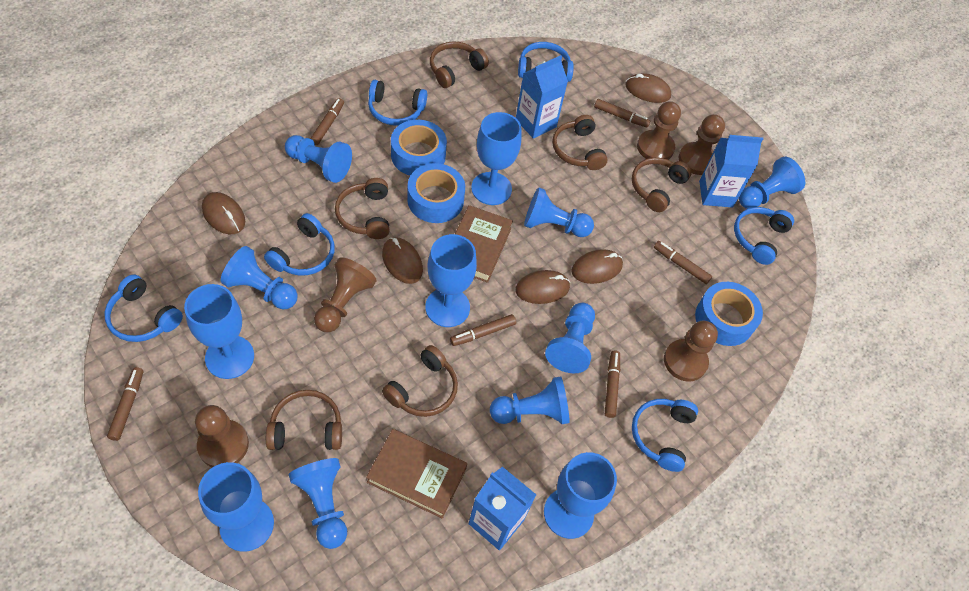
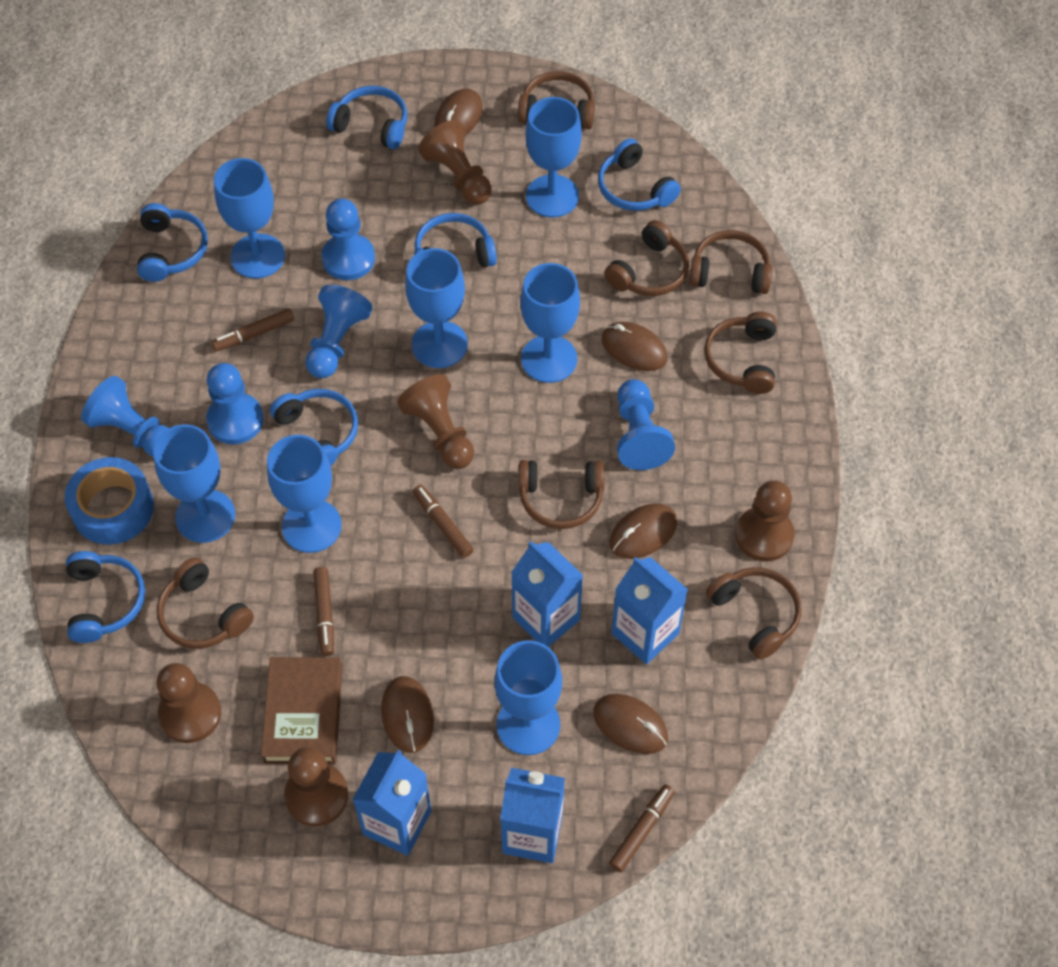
blue carton: [469,467,536,550] [516,55,568,139] [699,135,763,207] = 3 -> [353,750,431,856] [500,768,565,863] [511,541,583,647] [612,557,688,664] = 4
blue goblet: [184,284,254,379] [198,462,274,552] [425,234,477,327] [471,112,521,205] [544,452,617,539] = 5 -> [153,424,235,543] [214,158,285,279] [267,435,342,553] [405,248,468,368] [495,641,562,755] [520,263,580,383] [526,97,582,217] = 7
blue pawn: [221,246,298,309] [285,135,352,183] [288,458,347,549] [490,376,570,424] [524,187,594,237] [545,303,595,373] [739,157,805,209] = 7 -> [81,376,169,457] [206,363,264,444] [305,285,373,378] [321,199,375,280] [617,379,675,470] = 5
blue tape: [391,120,447,176] [407,163,465,223] [695,282,763,346] = 3 -> [65,457,154,545] = 1
brown book: [366,429,467,519] [455,205,513,283] = 2 -> [261,657,343,764] = 1
brown headphones: [266,390,342,450] [335,178,390,239] [382,345,458,417] [430,41,489,88] [552,115,608,170] [632,158,692,212] = 6 -> [157,557,254,649] [518,71,595,129] [518,460,605,529] [604,220,689,296] [689,230,772,294] [704,312,776,394] [706,567,801,660] = 7
brown marker: [107,367,143,441] [310,98,344,145] [450,314,516,346] [594,99,650,128] [605,351,620,418] [654,241,712,284] = 6 -> [211,308,294,352] [313,567,334,656] [413,485,474,558] [609,784,675,872] = 4

